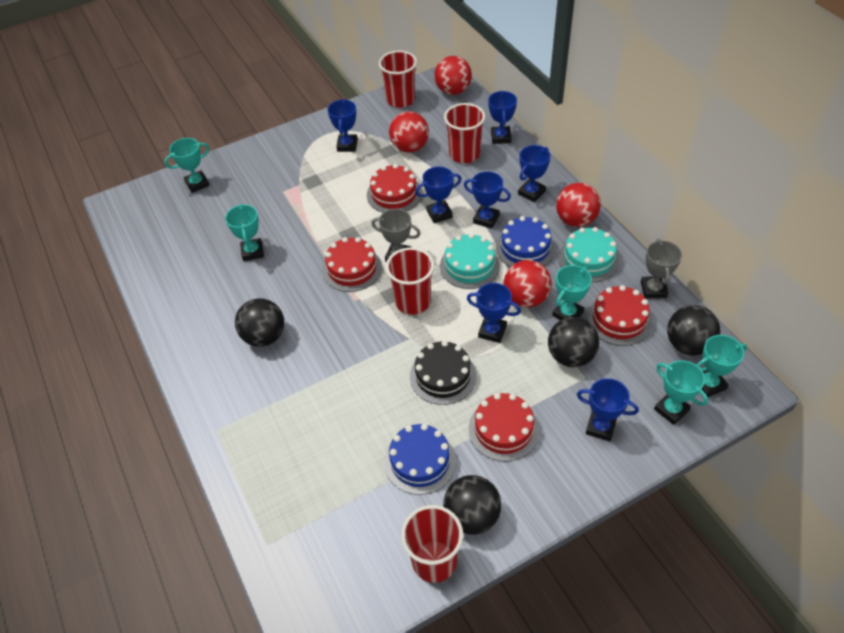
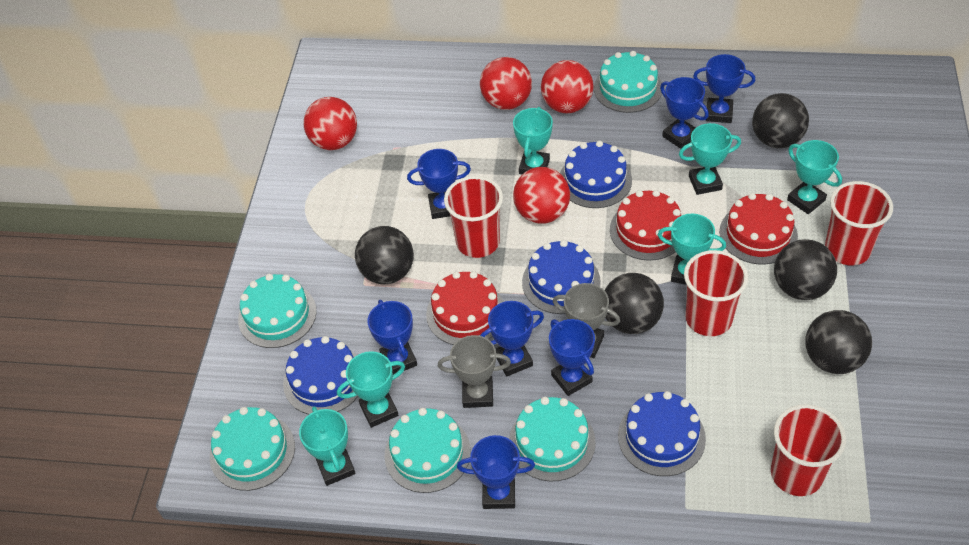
black ball: [235,298,284,347] [443,475,501,535] [548,317,599,367] [667,305,720,356] = 4 -> [355,226,414,284] [605,273,664,334] [752,93,809,148] [774,239,837,300] [806,310,872,374] = 5
black cake: [410,340,476,405] = 1 -> none = 0
blue cake: [384,424,456,495] [496,216,555,267] = 2 -> [283,336,358,415] [522,240,601,314] [560,141,632,208] [618,391,706,476] = 4
red cake: [322,237,382,292] [367,164,422,213] [469,393,539,461] [587,285,652,346] = 4 -> [426,271,503,345] [610,190,681,261] [719,193,798,264] = 3
turquoise cake: [440,233,500,289] [558,227,620,282] = 2 -> [210,407,295,491] [238,274,317,348] [385,408,471,493] [509,397,596,481] [594,51,662,113] = 5
turquoise trophy: [164,138,210,193] [225,204,264,261] [552,265,592,320] [654,360,708,425] [696,335,747,397] = 5 -> [299,406,356,486] [337,351,405,428] [513,107,553,174] [658,214,726,285] [679,123,741,195] [787,140,842,214] = 6

